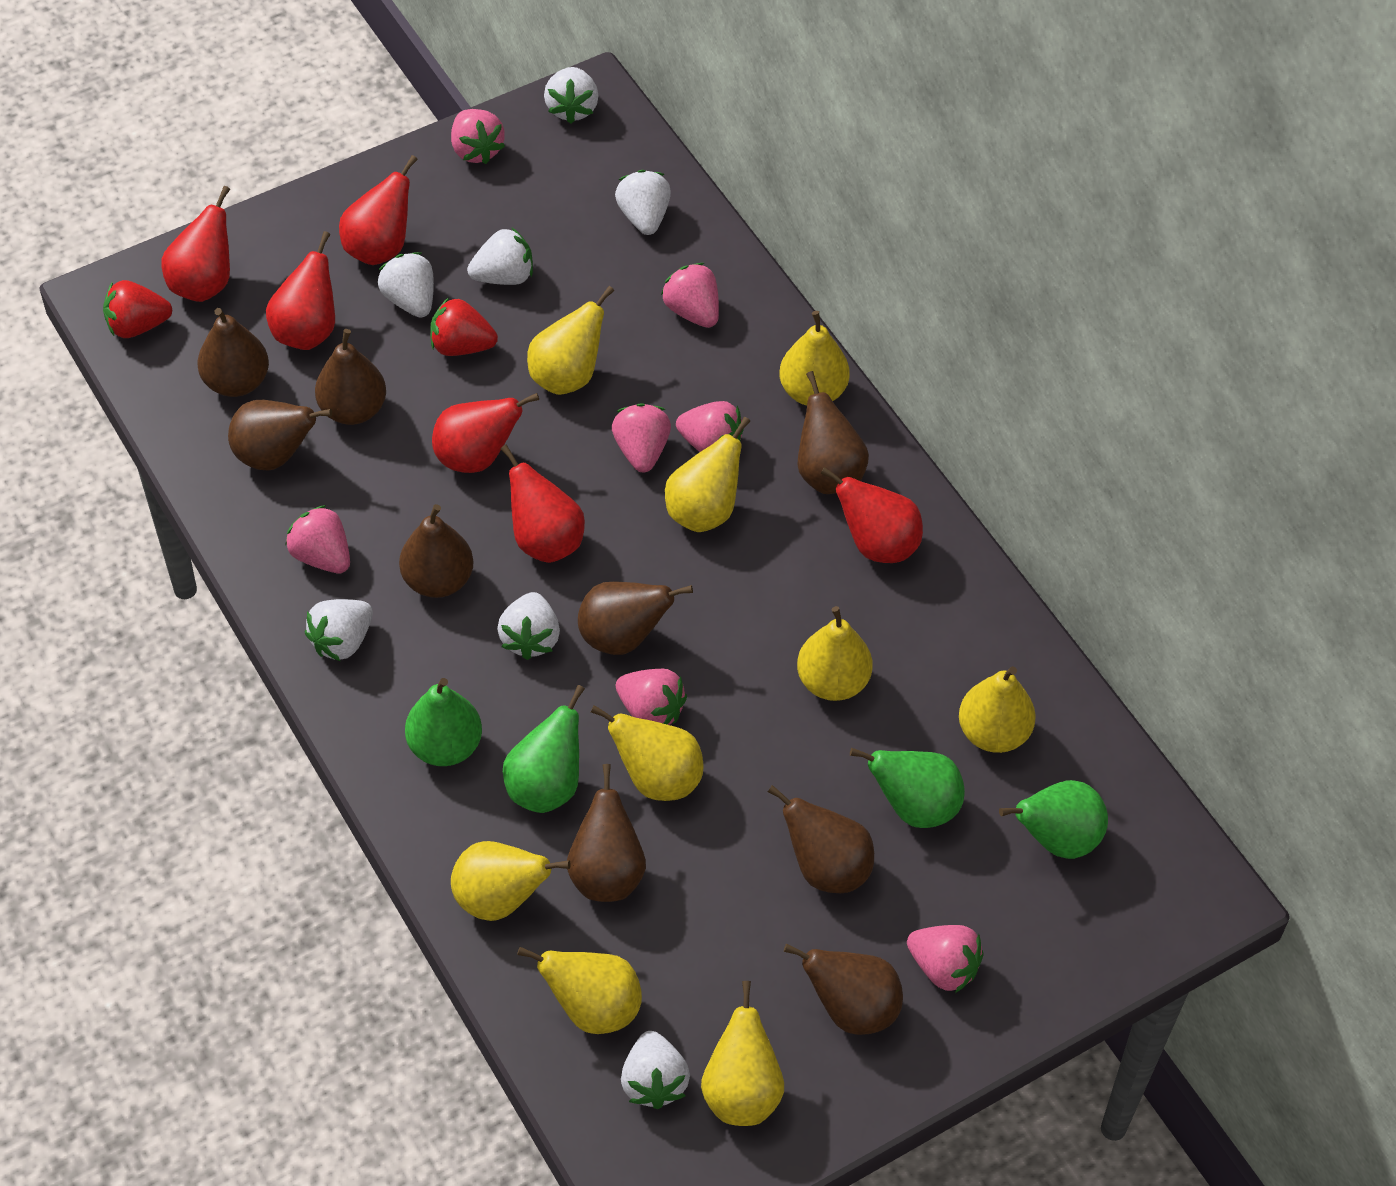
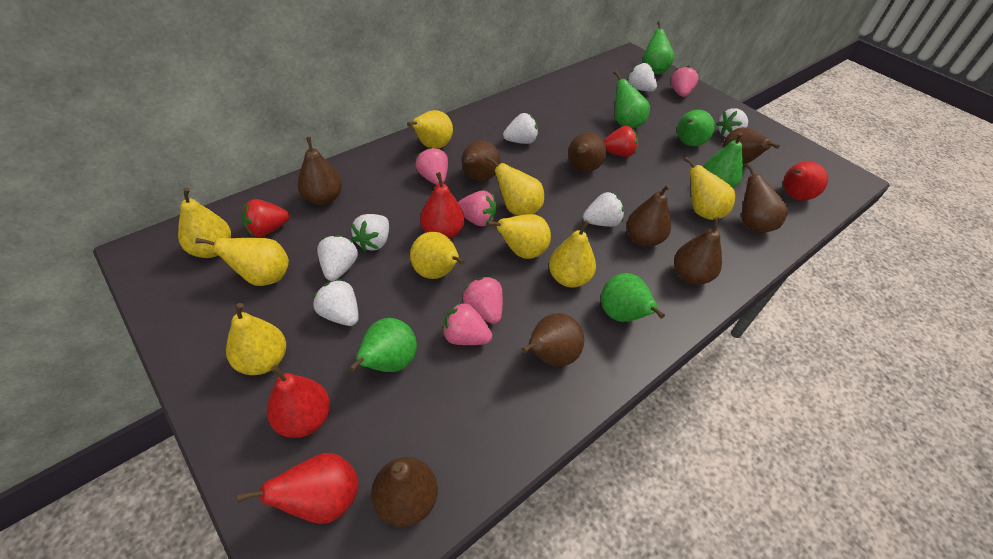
green pear: [405,678,482,766] [503,685,585,813] [850,748,965,828] [999,780,1108,859] = 4 -> [349,318,417,372] [601,273,665,322] [614,70,650,128] [643,21,674,74] [677,110,715,146] [703,132,743,188] = 6
pink strawberry: [285,505,350,573] [451,109,505,164] [612,403,671,472] [616,669,687,725] [661,263,719,328] [676,401,744,452] [907,925,984,993] = 7 -> [416,147,448,185] [442,302,492,345] [458,190,497,227] [462,277,503,324] [671,66,699,97] = 5
red pear: [161,186,230,302] [266,231,335,350] [339,155,418,265] [432,393,539,473] [500,445,585,563] [820,467,923,563] = 6 -> [237,453,358,524] [267,365,330,438] [420,172,465,239] [783,161,828,200] = 4

